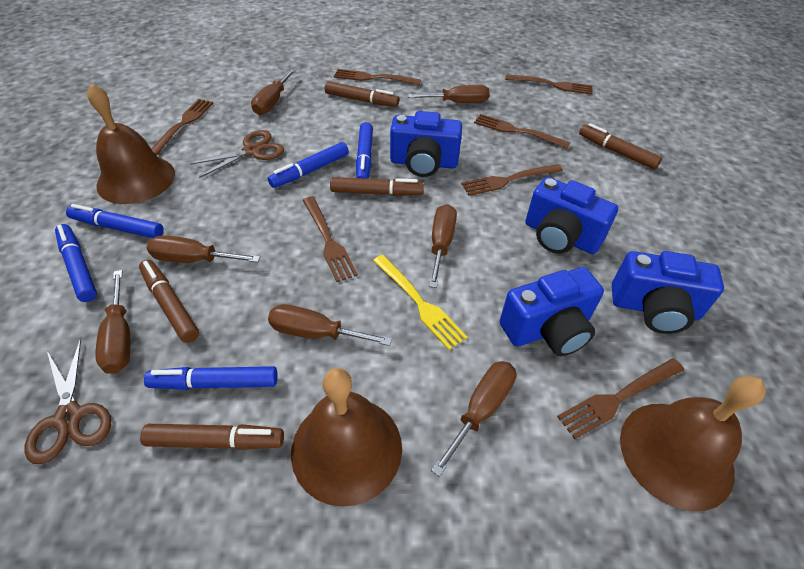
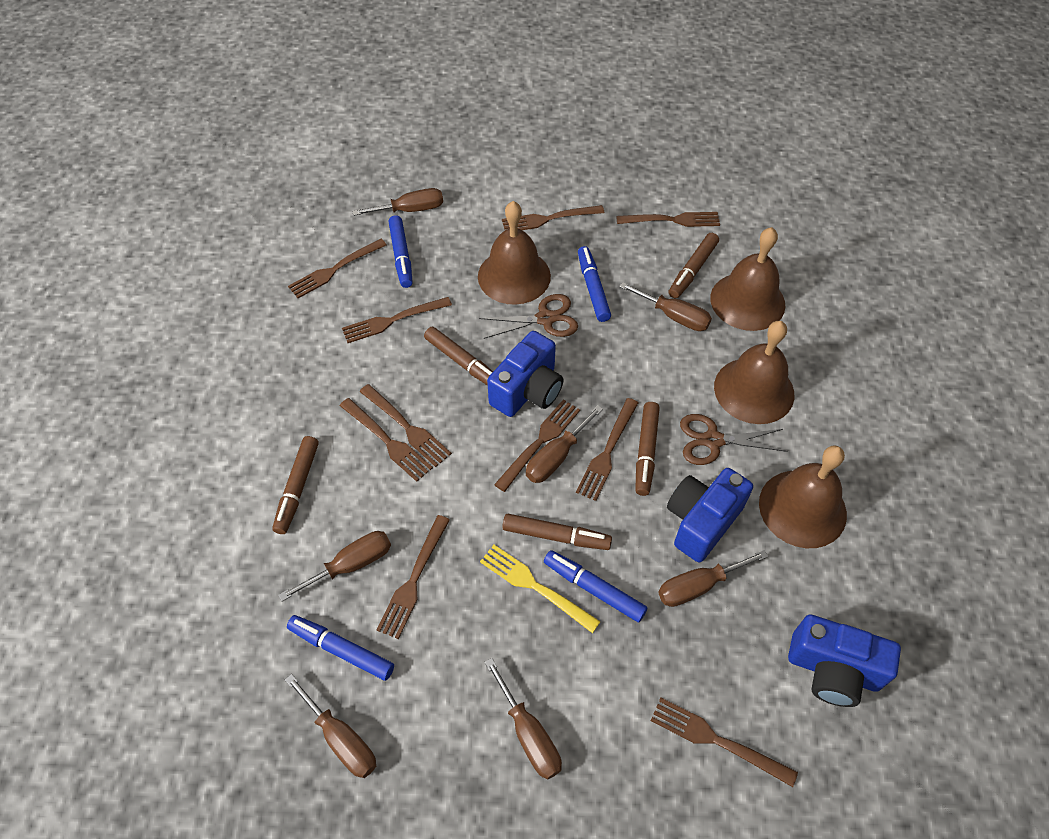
blue camera: [390,111,462,177] [500,267,604,356] [525,177,618,254] [612,251,724,334] = 4 -> [487,331,564,417] [667,468,753,563] [788,614,901,707] = 3
blue marker: [55,224,97,302] [66,204,164,238] [144,366,278,390] [268,142,349,188] [356,122,373,179] = 5 -> [287,615,394,681] [389,215,413,288] [544,550,647,622] [578,246,611,322] = 4
brown bell: [87,83,175,204] [291,368,402,507] [620,375,766,511] = 3 -> [478,201,551,305] [710,227,785,331] [714,321,794,424] [759,445,847,548] = 4
brown fork: [151,99,213,155] [303,197,358,282] [334,69,421,85] [461,164,563,196] [474,114,570,149] [505,74,593,95] [557,358,684,439] = 7 -> [288,239,387,298] [340,398,433,482] [342,297,452,343] [360,384,452,467] [377,515,450,639] [494,399,580,492] [502,205,604,230] [576,398,638,501] [616,212,720,227] [651,698,798,787] = 10

